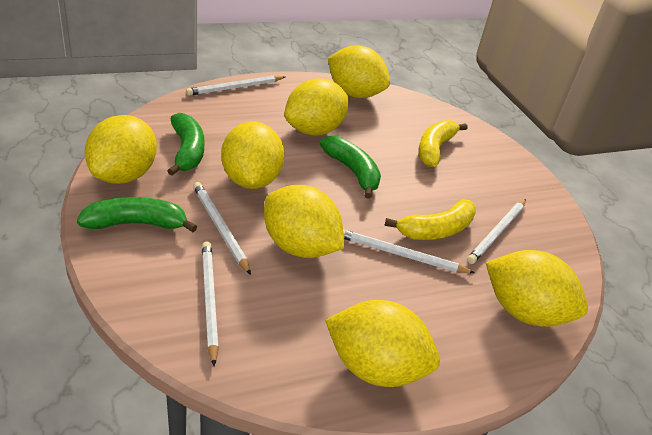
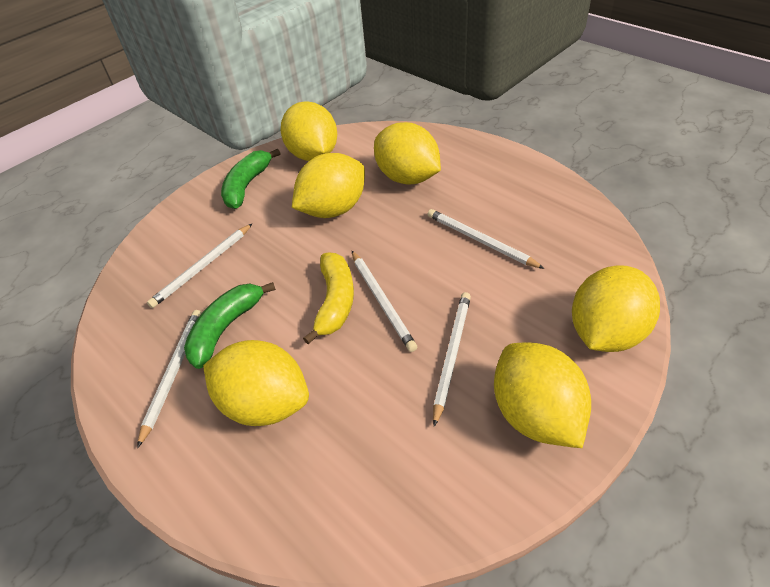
green banana: [77,197,197,232] [167,113,204,176] [320,136,381,199] = 3 -> [184,282,276,369] [221,149,281,209] = 2
yellow banana: [384,199,476,240] [418,120,468,167] = 2 -> [303,252,354,345] = 1
yellow lemon: [85,115,157,184] [221,121,285,189] [264,185,344,258] [285,79,349,135] [325,300,440,387] [328,45,390,98] [486,250,588,327] = 7 -> [203,340,309,426] [281,101,337,161] [292,153,365,218] [374,122,441,185] [494,343,591,448] [572,265,660,352] = 6

